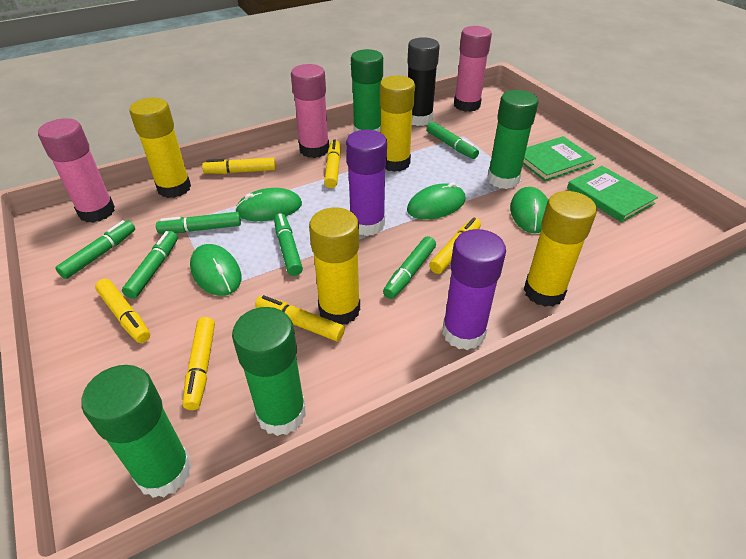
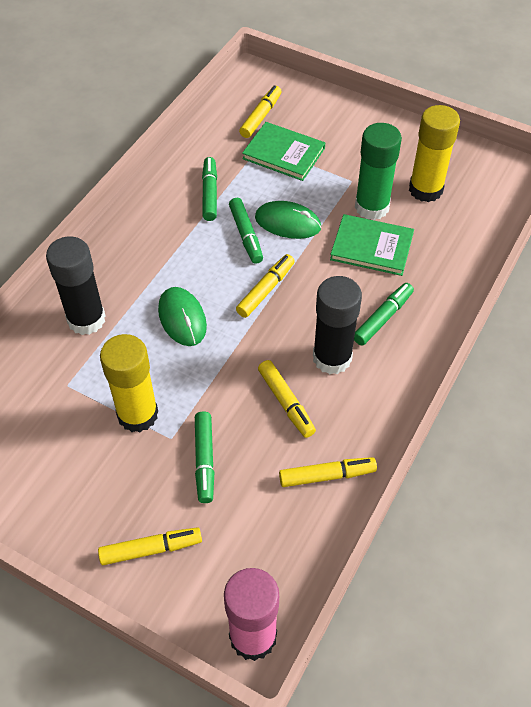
black glue stick: [407,37,440,126] = 1 -> [46,237,106,335] [313,276,362,374] = 2
green glue stick: [81,365,192,498] [232,307,306,436] [351,49,383,133] [487,90,538,189] = 4 -> [355,123,402,220] = 1
green marker: [55,220,135,279] [122,231,178,299] [156,212,241,234] [274,213,303,276] [383,236,436,299] [426,122,479,159] = 6 -> [195,411,214,503] [202,157,217,221] [229,198,263,264] [354,283,414,346] = 4
green mouse: [190,244,242,296] [235,188,302,221] [407,182,466,219] [510,187,548,233] = 4 -> [158,287,207,346] [255,201,321,239] = 2
pink glue stick: [38,118,115,223] [291,64,329,158] [454,26,492,112] = 3 -> [224,568,279,661] = 1
purple glue stick: [346,130,387,236] [442,229,506,350] = 2 -> none = 0
yellow glue stick: [129,98,191,198] [309,208,360,325] [380,75,415,172] [524,191,597,307] = 4 -> [100,334,158,432] [409,105,460,202] = 2
yellow marker: [95,279,150,343] [183,317,215,410] [202,158,276,174] [255,295,345,342] [324,139,341,188] [429,217,481,274] = 6 -> [98,527,202,565] [236,254,295,318] [239,85,282,138] [258,360,316,438] [279,457,377,487] = 5

